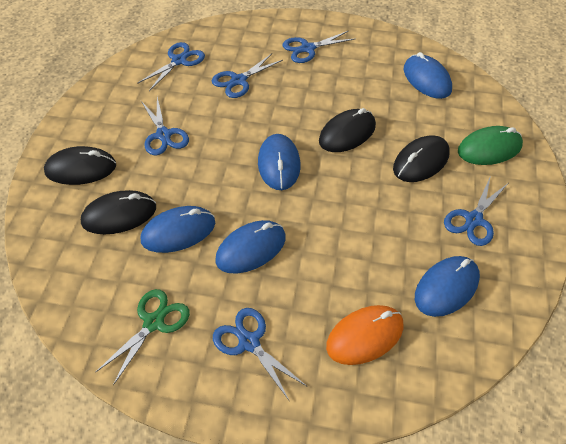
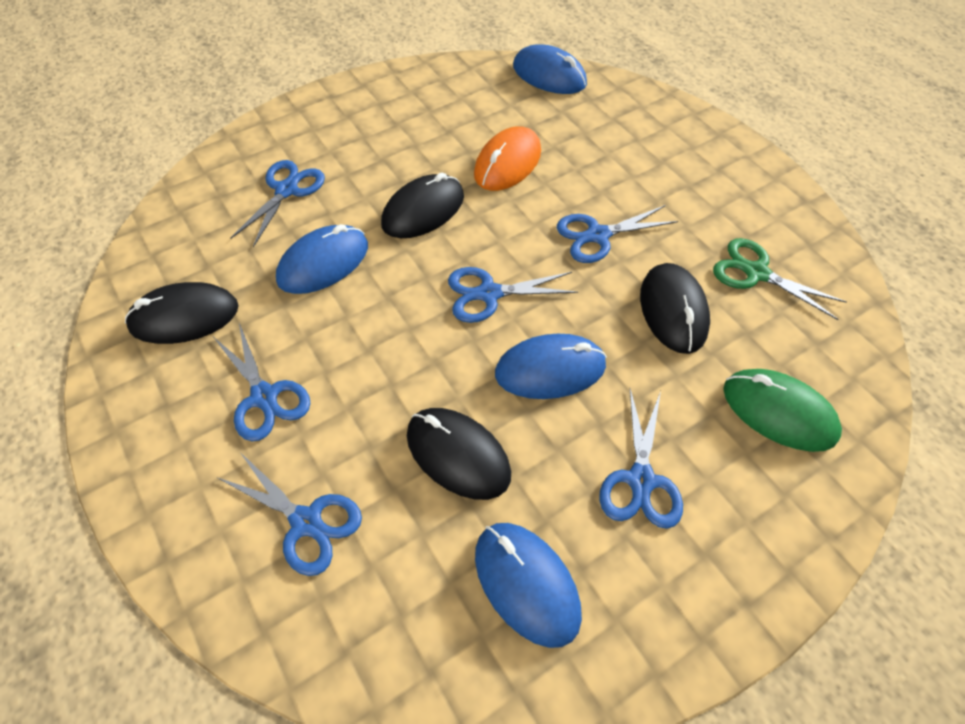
blue mouse: [141,206,215,253] [215,220,286,274] [258,134,300,190] [404,52,452,99] [415,256,480,317] = 5 -> [276,224,368,294] [475,523,582,648] [495,334,607,399] [513,44,587,94] = 4

